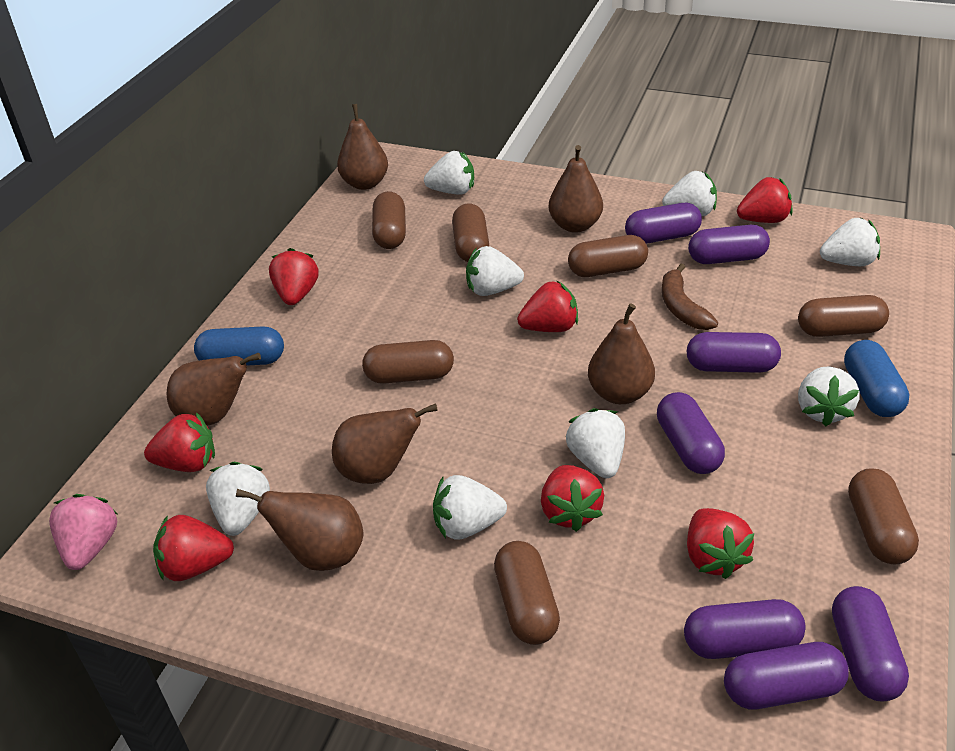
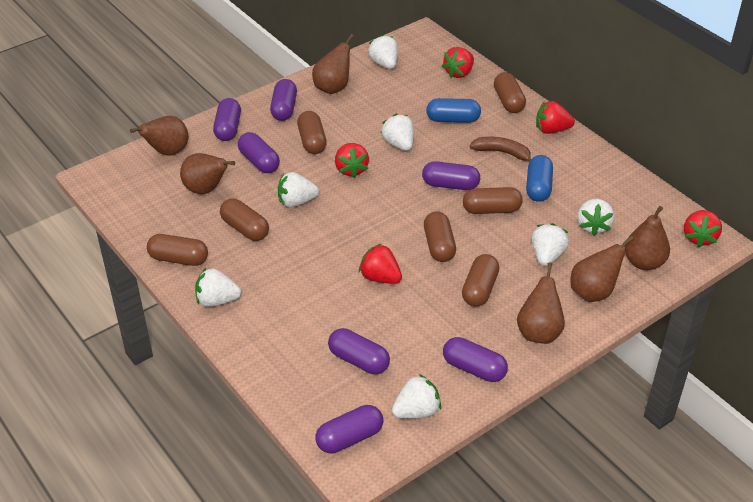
pink strawberry: [49,494,117,570] = 1 -> none = 0
red strawberry: [144,412,215,472] [153,515,234,581] [269,248,318,305] [517,280,578,332] [541,465,604,532] [687,508,754,579] [737,177,793,223] = 7 -> [335,143,369,178] [359,244,402,284] [442,47,474,78] [536,101,575,134] [684,210,722,247] = 5
white strawberry: [206,462,270,536] [424,151,474,195] [433,475,507,540] [466,246,524,296] [566,408,625,478] [662,171,717,216] [798,367,860,427] [820,218,880,266] = 8 -> [195,268,241,307] [278,172,319,208] [368,35,398,69] [381,114,414,151] [392,374,441,419] [532,223,569,266] [577,199,614,236] = 7

